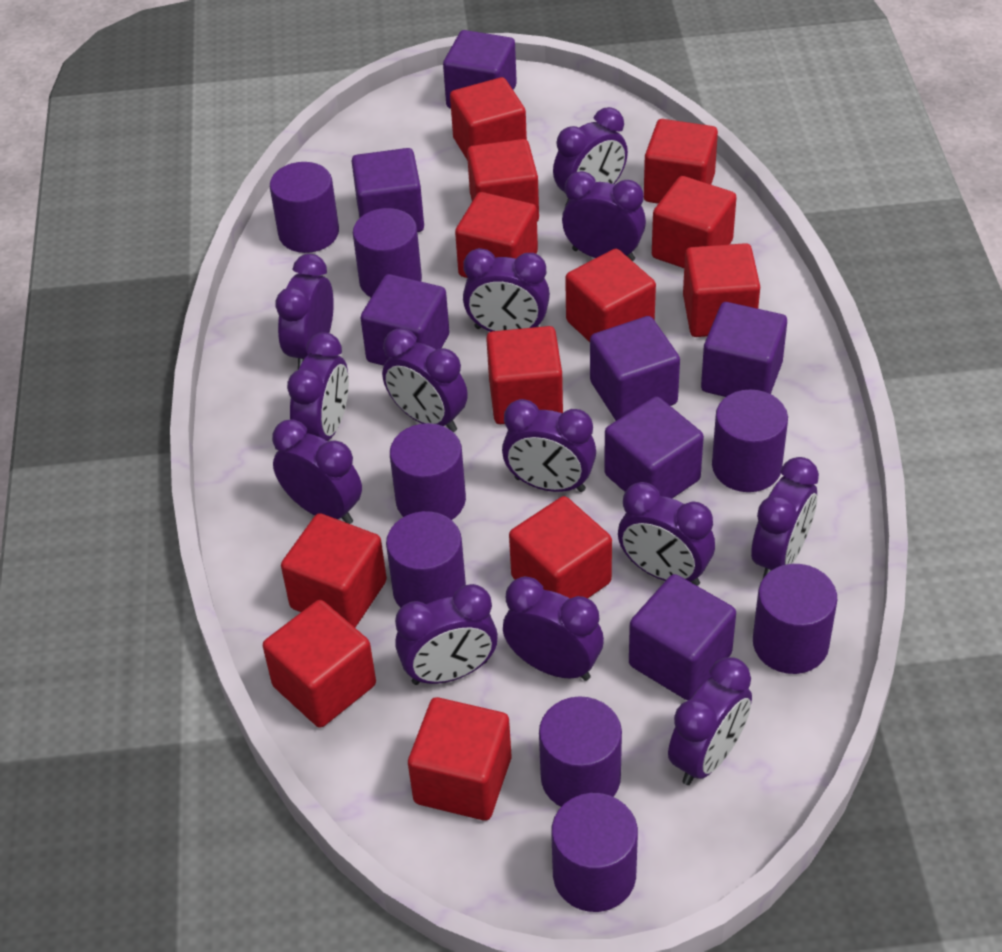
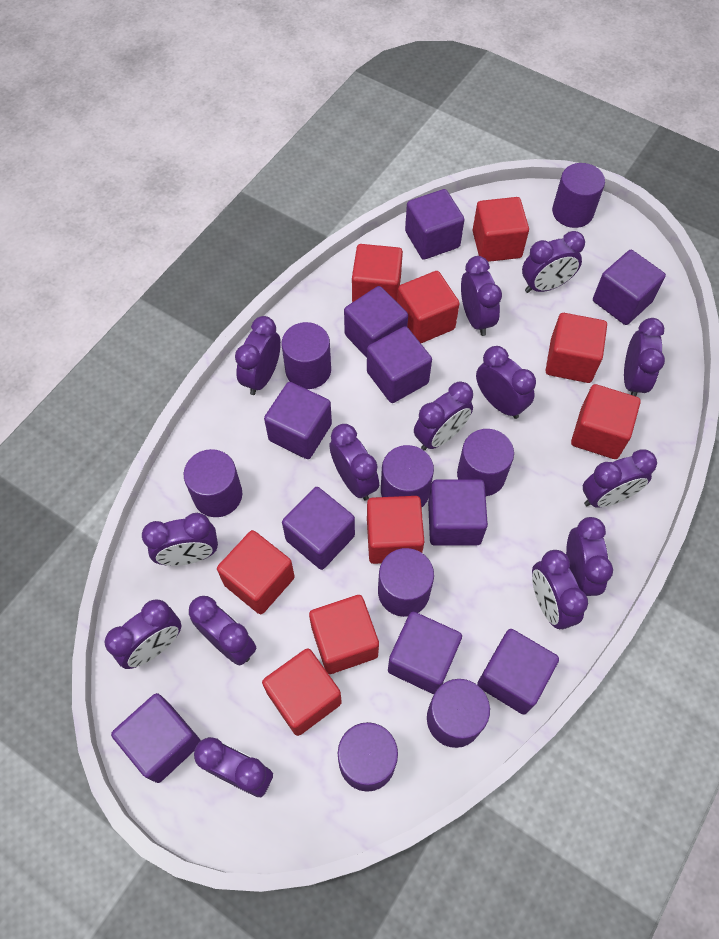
purple clock: [272,419,362,524] [275,254,334,370] [287,332,349,441] [382,328,468,432] [395,584,498,685] [463,248,550,332] [502,399,596,492] [503,576,604,681] [553,107,628,206] [562,171,646,261] [618,482,715,586] [668,657,752,785] [751,457,819,578] = 13 -> [105,599,182,669] [142,513,218,566] [189,596,256,666] [194,737,273,797] [235,316,281,395] [329,424,379,500] [414,381,473,451] [461,256,502,336] [476,346,536,419] [522,231,585,293] [532,550,588,629] [566,517,613,596] [583,449,657,508] [624,318,665,396] = 14
purple cube: [352,148,424,232] [361,274,449,366] [443,30,517,109] [590,316,680,421] [604,396,704,498] [629,574,736,700] [701,302,787,397] = 7 -> [111,693,201,783] [264,382,332,459] [282,487,355,570] [344,286,408,358] [367,326,432,403] [388,612,462,694] [405,189,465,260] [428,479,488,546] [477,629,559,715] [593,250,666,325] = 10
red cube: [263,600,376,728] [281,513,387,628] [408,697,511,821] [450,77,527,161] [455,192,538,278] [467,139,539,222] [486,326,563,424] [509,496,612,598] [565,249,656,342] [644,119,718,204] [652,176,737,268] [683,243,760,337] = 12 -> [217,530,295,614] [262,648,342,736] [309,595,379,674] [352,244,403,302] [367,496,424,564] [397,271,460,343] [473,197,529,262] [546,313,607,383] [571,384,641,459] = 9

